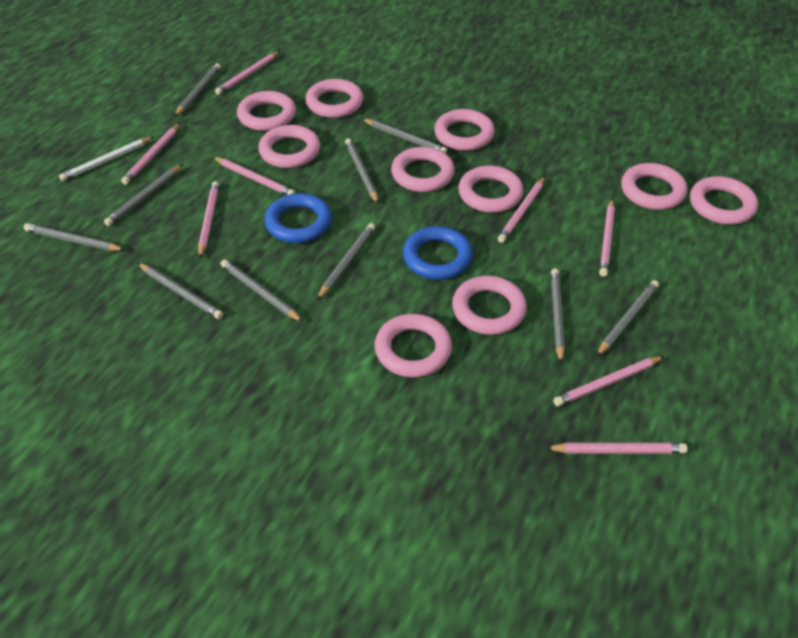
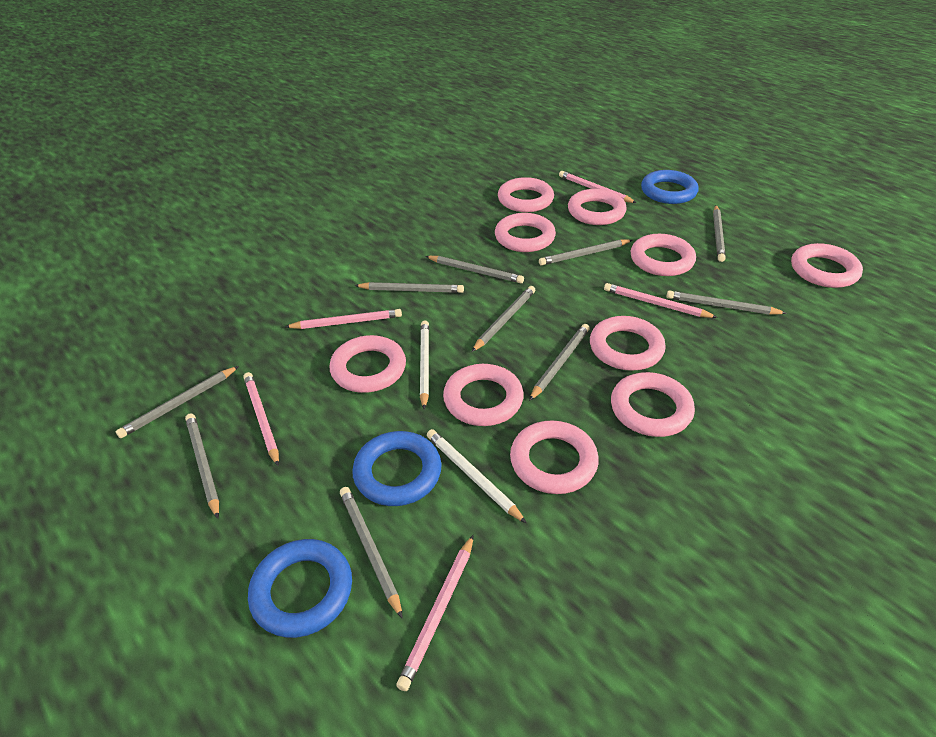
blue ring: [264,193,332,243] [403,226,473,280] = 2 -> [248,539,352,638] [352,431,442,506] [641,170,699,204] = 3
pink pencil: [121,123,181,185] [198,181,219,258] [213,157,295,195] [215,51,280,95] [498,177,545,243] [546,443,688,454] [553,356,665,406] [599,199,615,277] = 8 -> [243,372,279,466] [285,309,402,329] [396,535,474,691] [559,171,637,203] [604,283,718,318] = 5
white pencil: [59,137,154,181] = 1 -> [420,320,429,410] [427,429,527,524] = 2

